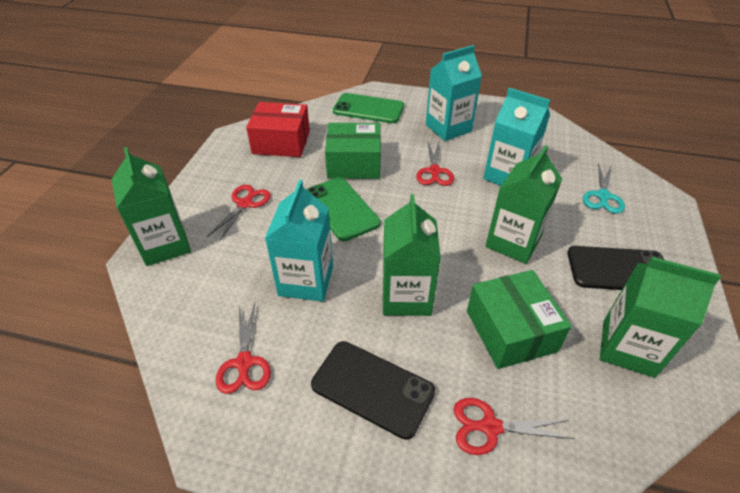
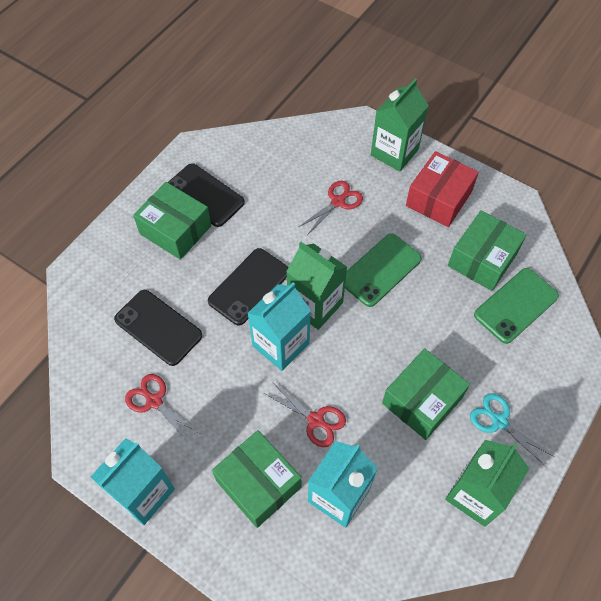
black phone: [311,341,435,440] [567,246,664,290] = 2 -> [114,290,203,366] [168,163,245,227] [208,248,288,326] = 3
green box: [325,123,381,179] [467,270,572,369] = 2 -> [133,182,211,260] [212,430,302,528] [382,348,470,440] [448,210,527,291] = 4
green carton: [112,147,191,266] [383,194,441,316] [485,145,562,264] [600,257,721,378] = 4 -> [286,242,347,330] [371,79,429,172] [445,440,530,527] = 3
red scissors: [207,185,271,242] [216,303,271,394] [416,142,454,186] [454,398,575,455] = 4 -> [125,374,199,444] [264,382,346,447] [299,181,363,235] = 3

